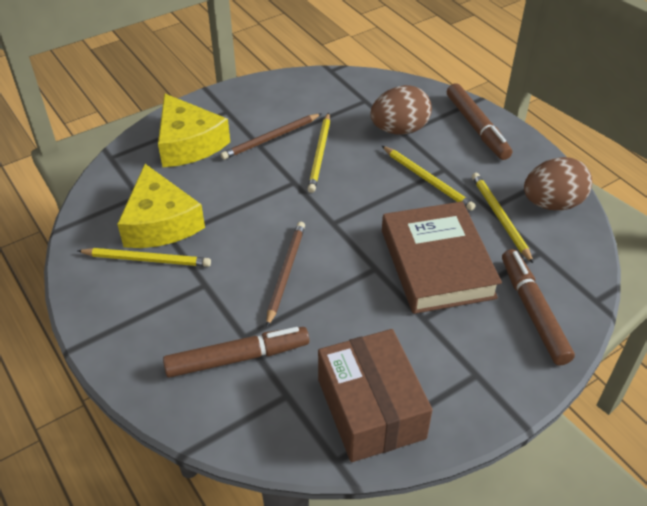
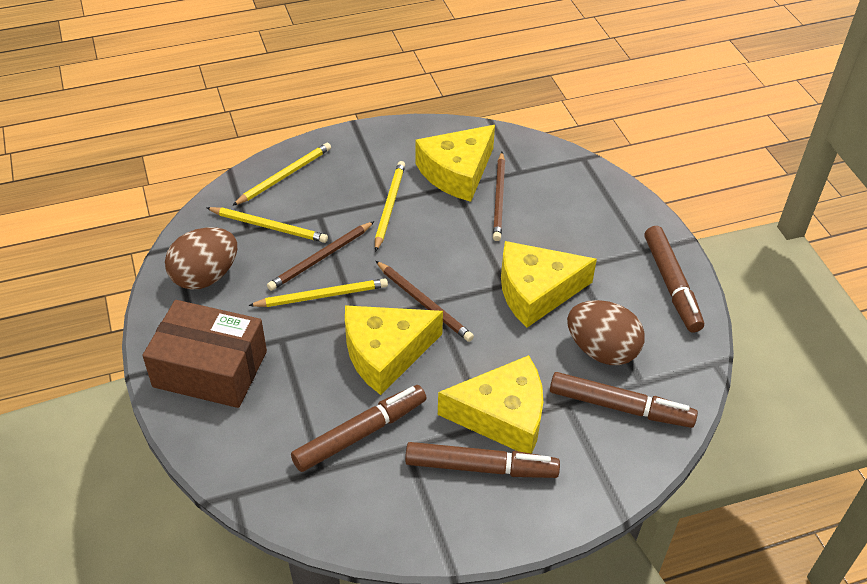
brown book: [382,202,502,314] = 1 -> none = 0
brown marker: [163,327,309,378] [447,83,512,160] [502,249,575,366] = 3 -> [291,385,426,472] [405,442,560,478] [550,372,698,428] [644,226,704,332] = 4
brown pencil: [220,114,321,160] [266,222,305,327] = 2 -> [267,221,375,291] [376,261,474,342] [493,152,505,241] = 3
yellow cheese: [117,164,205,248] [158,93,230,167] = 2 -> [345,305,443,395] [415,125,495,202] [438,355,543,454] [501,241,597,328] = 4

